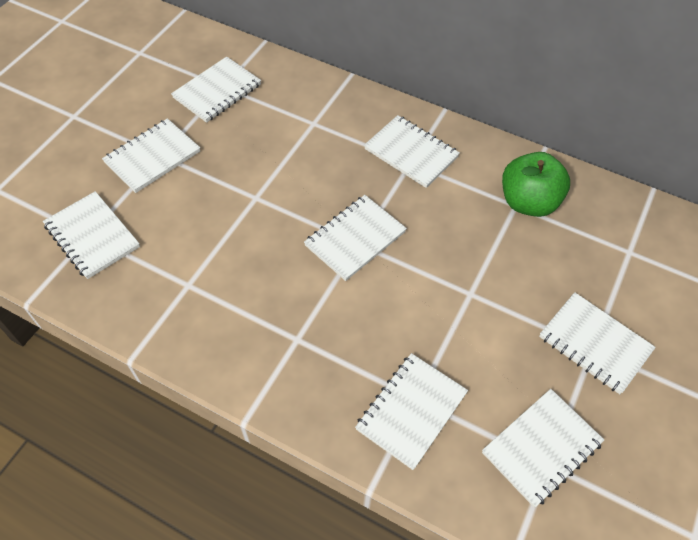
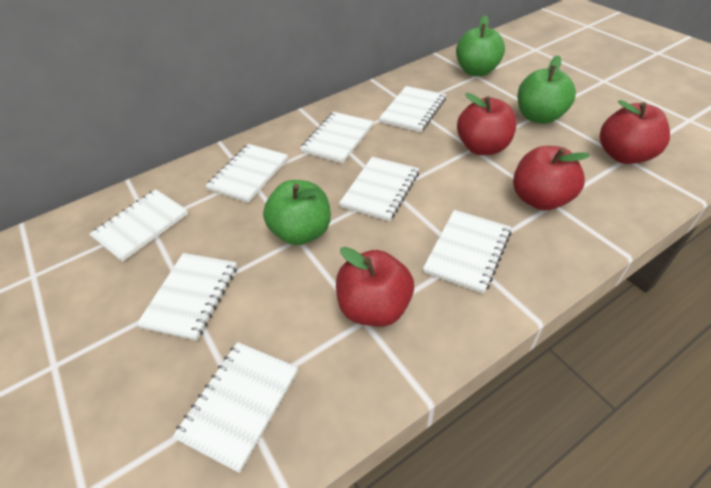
green apple: [502,152,570,217] = 1 -> [263,180,331,245] [456,15,505,76] [517,55,576,124] = 3
red apple: none = 0 -> [336,247,414,327] [457,93,517,155] [513,146,590,211] [600,100,670,164] = 4

